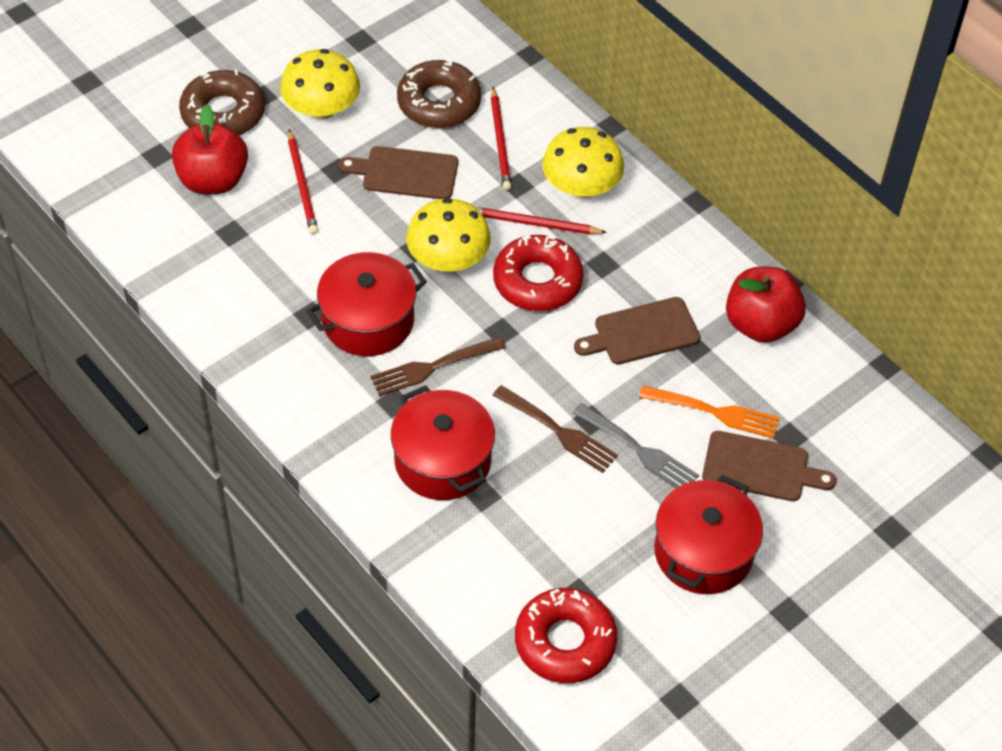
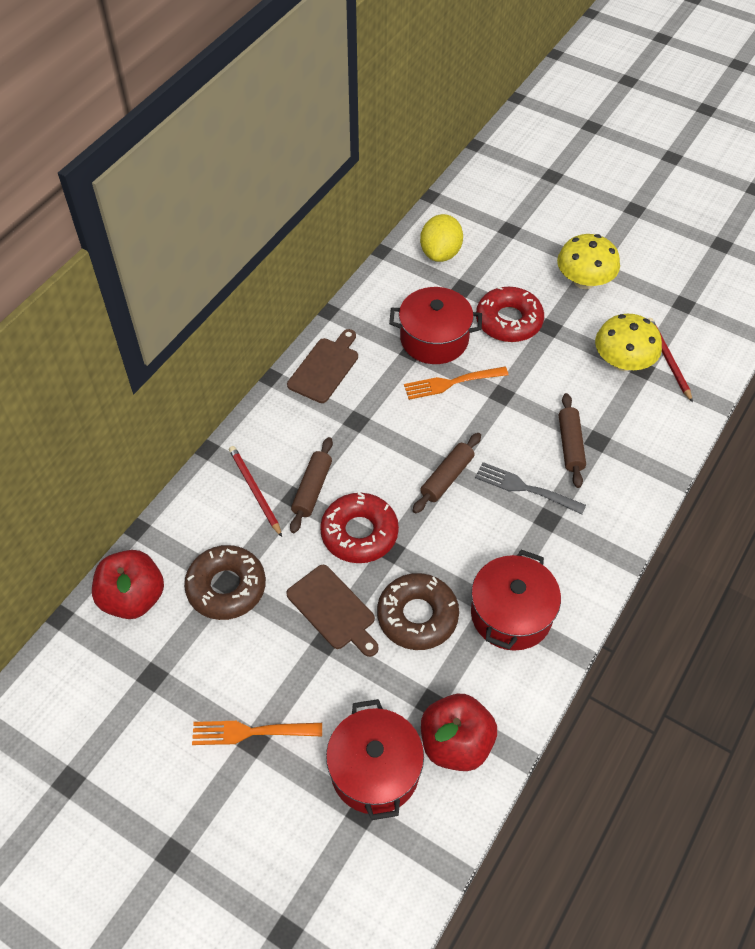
brown cutting board: [339,146,458,199] [574,297,700,364] [702,431,836,501] = 3 -> [286,565,379,657] [287,329,358,403] = 2
brown fork: [370,337,506,397] [493,385,618,473] = 2 -> none = 0
brown rolling pin: none = 0 -> [290,437,333,533] [413,433,481,513] [559,393,586,488] = 3
orange fork: [639,385,780,439] = 1 -> [192,721,322,745] [404,367,508,400] = 2
red pencil: [288,129,318,234] [477,207,607,234] [491,87,511,190] = 3 -> [229,446,282,537] [648,318,693,403] = 2
yellow lemon: none = 0 -> [420,214,463,262] = 1
yellow mushroom: [280,49,360,120] [406,198,491,271] [542,127,624,198] = 3 -> [557,234,620,289] [595,314,662,371] = 2

